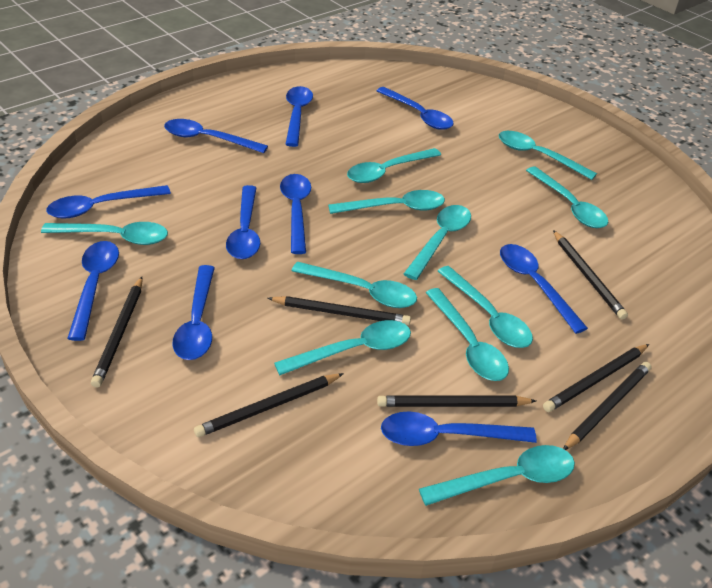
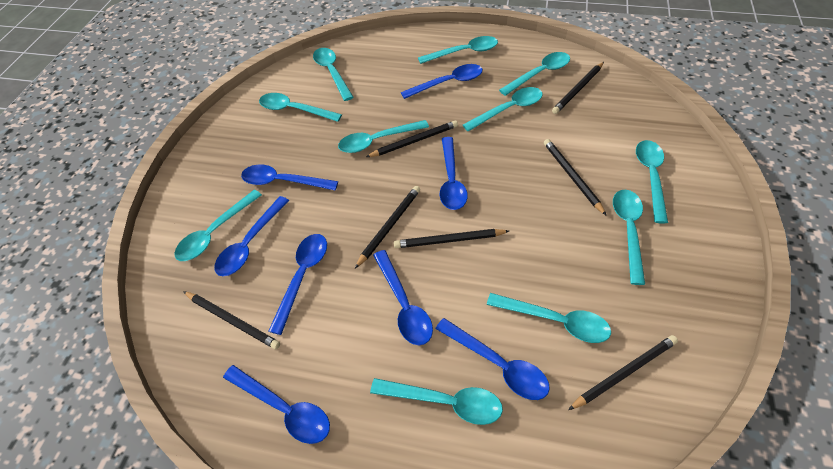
blue spoon: [46,185,171,218] [67,241,119,341] [164,119,268,153] [172,265,215,360] [226,185,260,259] [280,174,311,254] [285,86,313,147] [377,87,454,130] [381,411,537,446] [500,244,588,334] = 10 -> [214,196,289,276] [223,365,330,444] [241,165,338,191] [269,234,327,335] [373,250,433,345] [401,64,483,99] [435,318,550,400] [440,137,468,210] = 8

